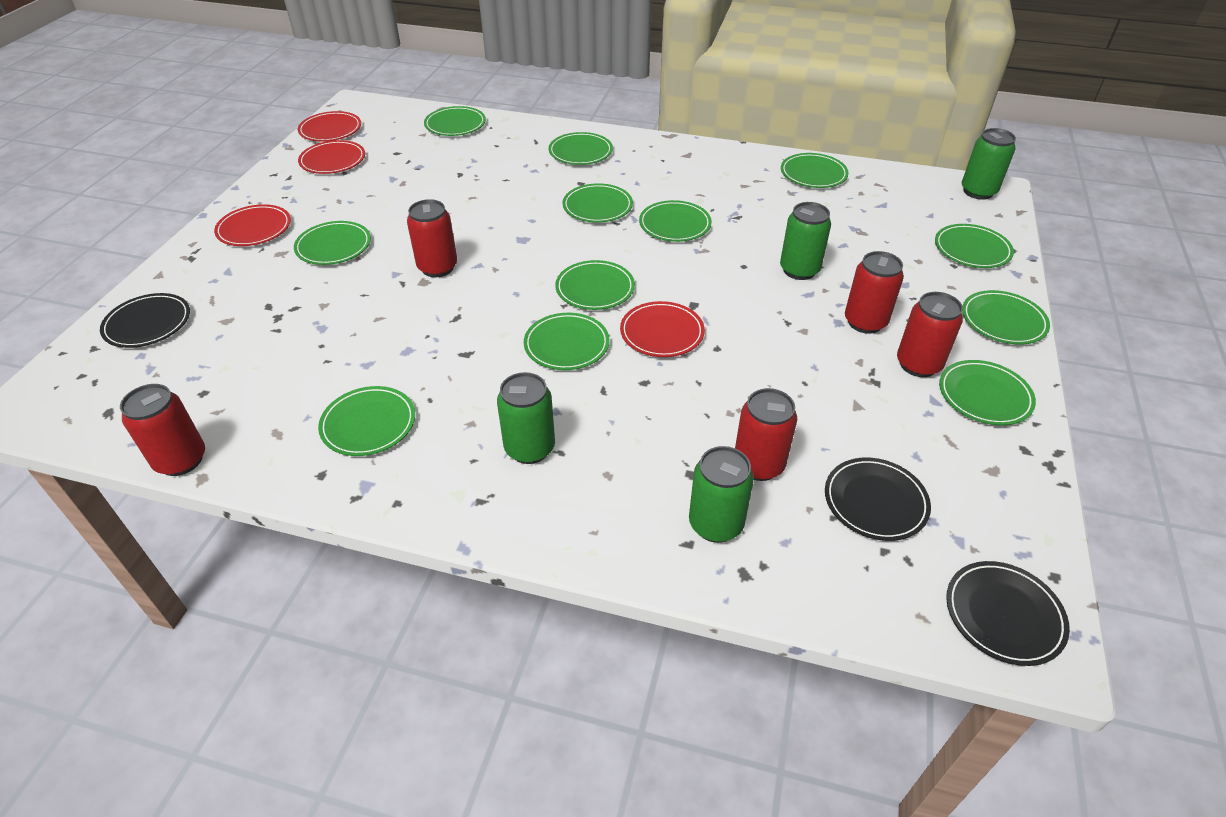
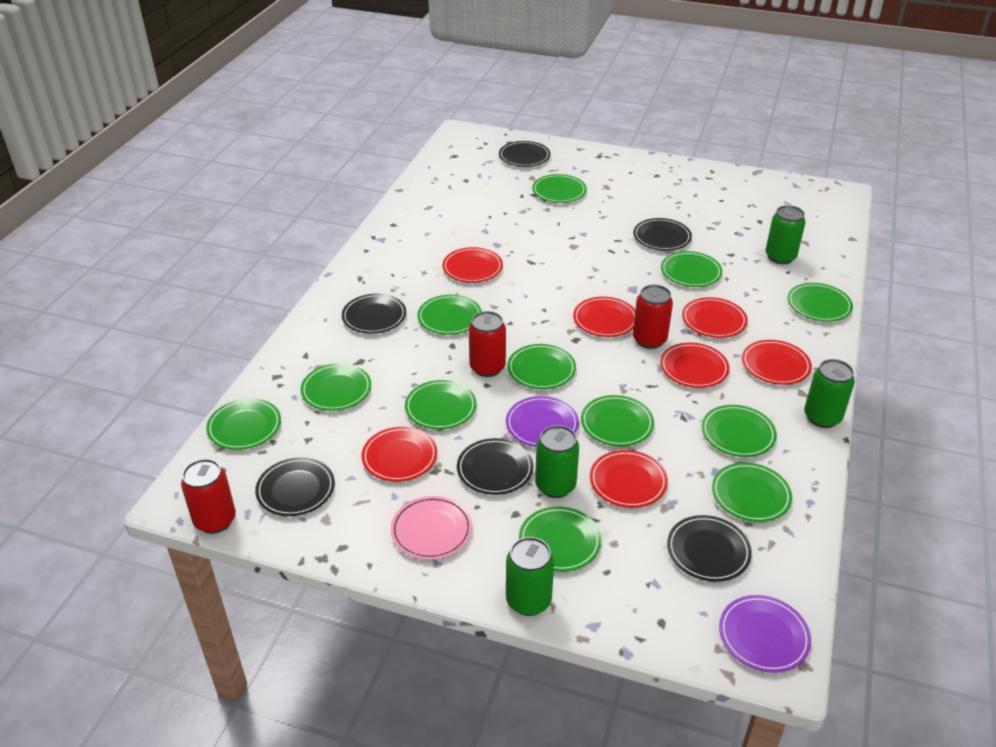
black plate: [100,293,190,348] [825,458,931,541] [946,561,1070,666] = 3 -> [255,457,335,516] [342,294,406,334] [457,438,534,495] [499,141,550,167] [633,218,692,251] [667,515,752,582] = 6
pink plate: none = 0 -> [391,496,472,560] = 1
purple plate: none = 0 -> [506,396,579,447] [719,595,811,673] = 2
red can: [120,384,205,476] [407,199,457,277] [735,388,797,481] [845,251,904,334] [897,292,963,377] = 5 -> [181,459,236,534] [469,311,506,377] [633,284,673,349] = 3
red plate: [214,204,291,246] [298,111,361,142] [298,140,365,174] [620,301,705,357] = 4 -> [361,427,437,482] [442,247,503,283] [573,297,635,337] [590,450,668,508] [660,343,730,388] [682,297,748,338] [742,340,812,385] = 7

